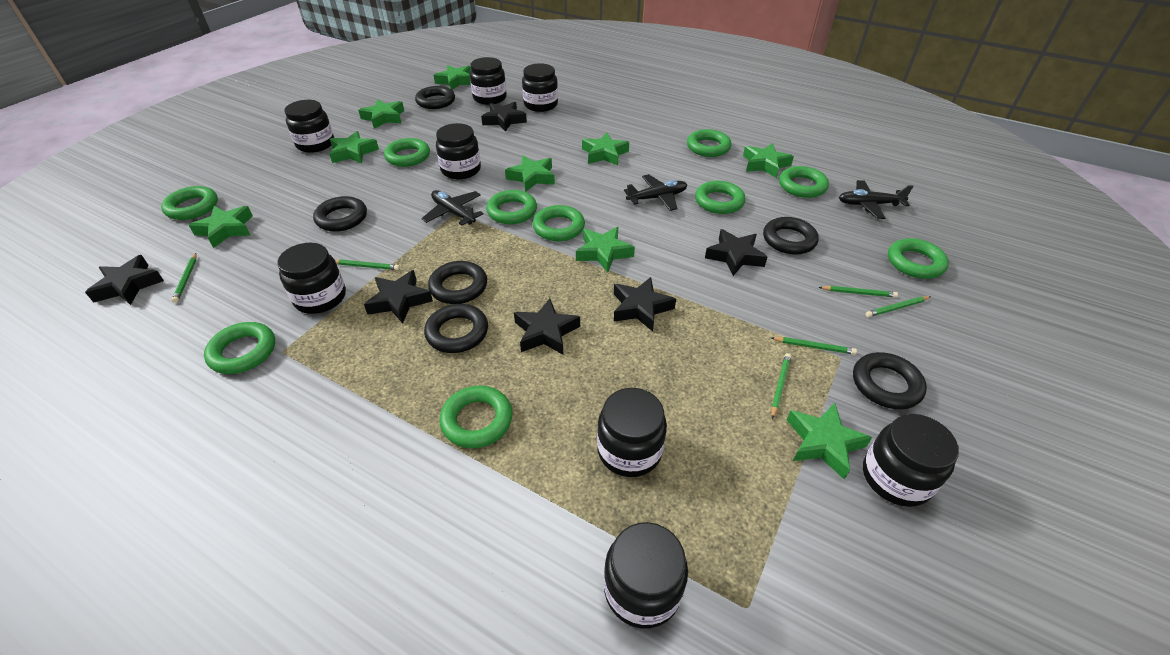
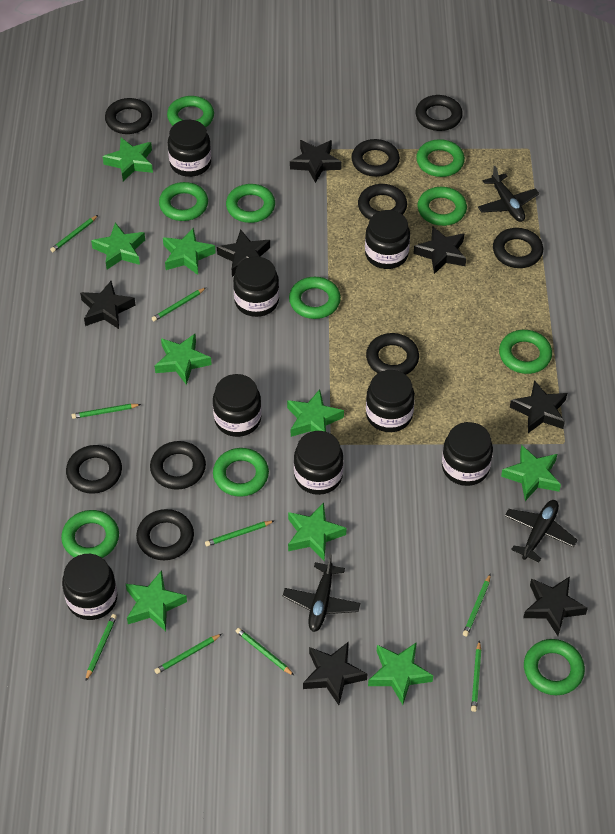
black ring: [313,196,367,232] [415,86,455,109] [424,304,488,353] [428,261,487,304] [763,217,819,255] [853,352,927,409] = 6 -> [66,445,122,494] [105,98,152,134] [136,509,194,560] [150,441,206,490] [351,139,400,177] [358,184,407,220] [366,333,419,375] [415,95,463,131] [493,228,543,268] = 9
black star: [85,255,164,305] [364,270,433,324] [481,102,527,132] [514,299,580,355] [614,277,676,331] [705,229,767,276] = 6 -> [80,281,136,329] [217,229,270,277] [290,140,342,183] [303,642,367,705] [413,226,466,274] [510,380,567,433] [523,576,588,636] = 7
green pencil: [172,253,197,303] [335,259,400,270] [771,337,857,355] [771,353,791,419] [819,286,898,298] [866,296,930,317] = 6 -> [50,215,98,252] [72,404,141,419] [86,614,117,681] [152,288,206,321] [155,634,222,674] [205,521,274,546] [236,628,294,675] [463,574,491,636] [471,640,481,712] = 9

